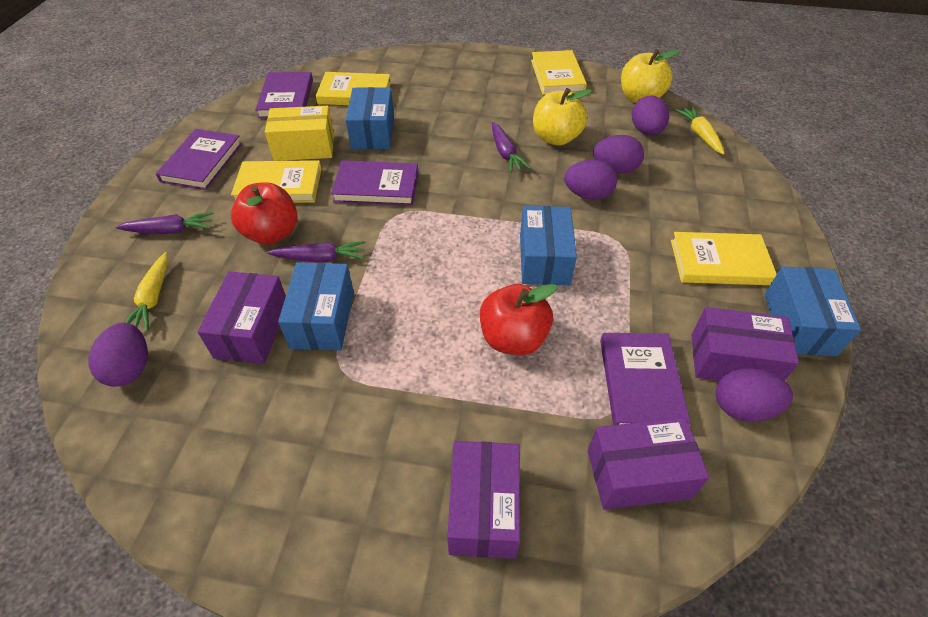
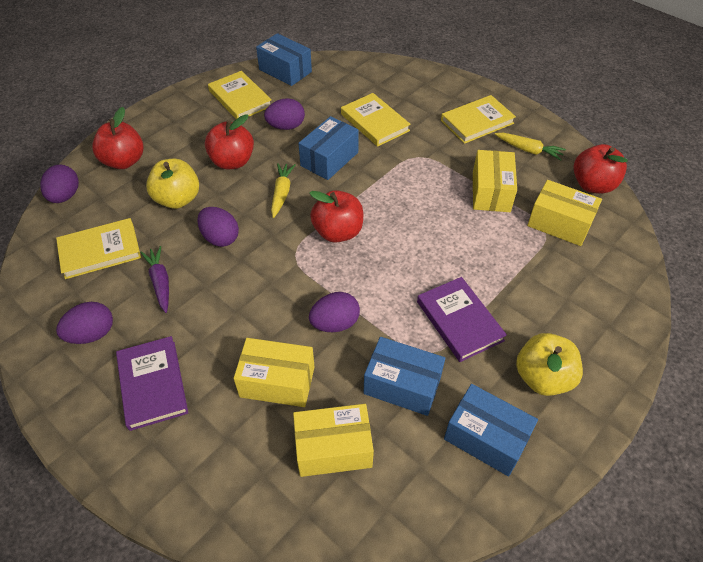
purple book: [156,129,242,190] [255,72,313,118] [331,160,418,206] [600,333,691,425] = 4 -> [116,336,188,431] [417,277,507,362] = 2
purple box: [197,271,286,364] [447,441,520,559] [588,418,709,509] [692,307,799,381] = 4 -> none = 0
purple carrot: [116,212,214,234] [267,241,366,262] [492,122,531,173] = 3 -> [140,246,169,313] = 1
red apple: [231,182,297,245] [480,284,557,355] = 2 -> [92,107,144,169] [205,114,254,169] [310,190,363,243] [573,144,628,194] = 4
yellow box: [265,106,334,161] = 1 -> [234,338,315,407] [293,404,374,477] [473,150,517,212] [527,180,602,246] = 4

